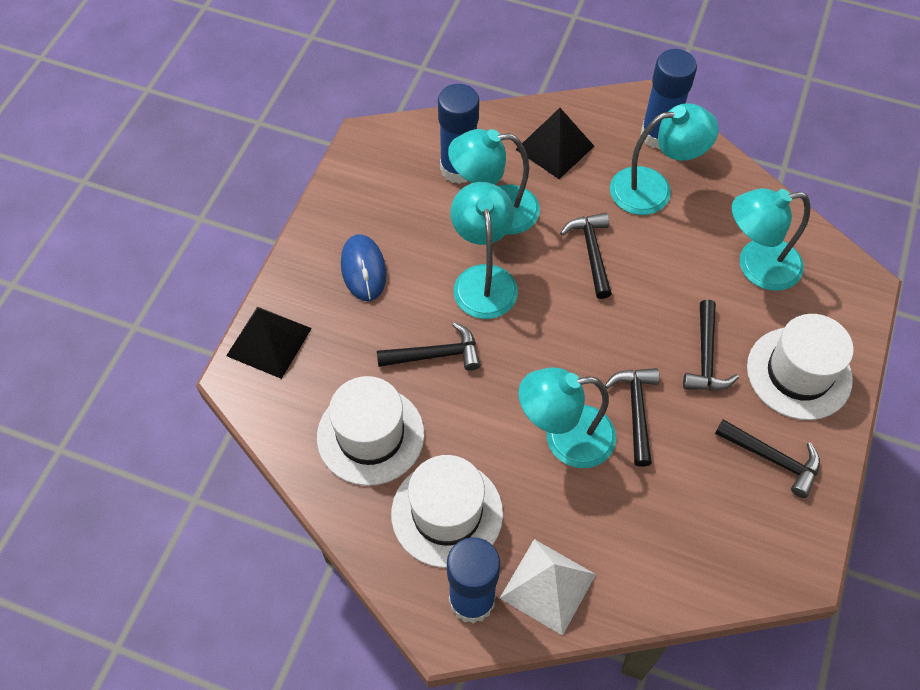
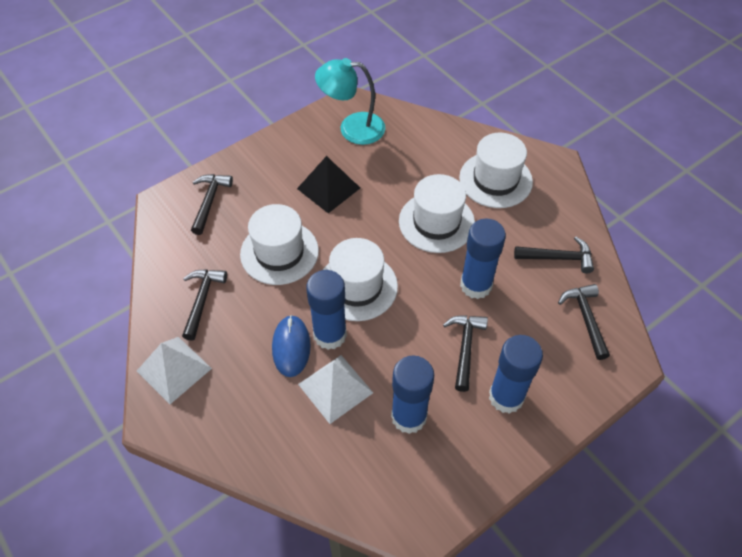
black pyramid: [226,307,312,379] [515,108,594,179] = 2 -> [297,156,360,213] = 1
blue glue stick: [438,84,479,184] [447,537,500,624] [640,49,697,149] = 3 -> [306,270,347,350] [391,355,434,434] [460,219,506,299] [489,335,543,414] = 4
turquoise lamp: [448,129,540,235] [451,182,518,319] [519,368,616,468] [610,103,719,215] [732,188,810,291] = 5 -> [315,58,385,145] = 1
white hat: [317,376,424,486] [391,455,503,568] [747,314,854,420] = 3 -> [240,204,319,285] [323,238,398,321] [399,174,475,253] [459,133,533,208] = 4
white pyramid: [500,539,596,636] = 1 -> [137,337,212,404] [298,355,373,424] = 2

